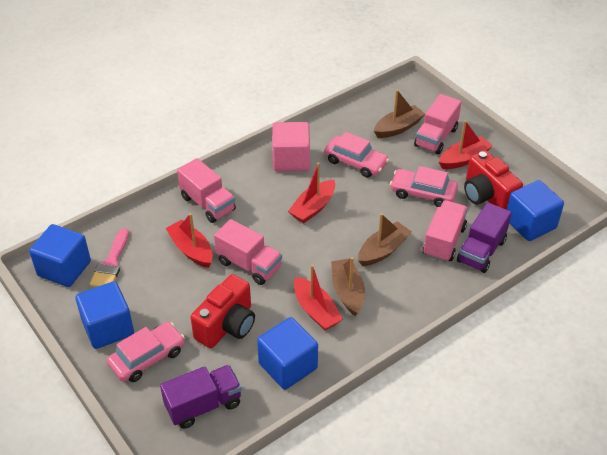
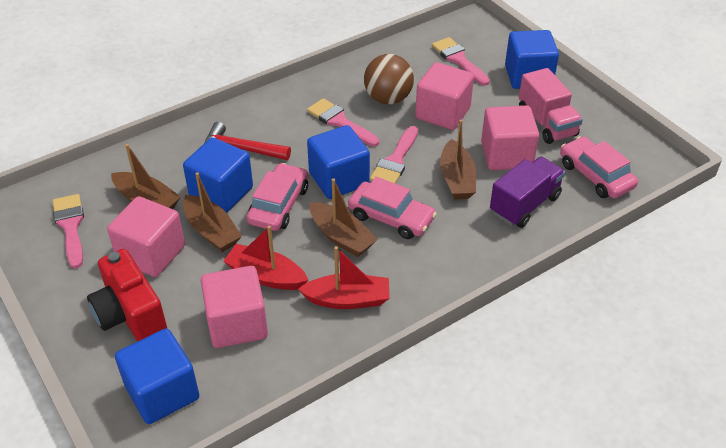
brown ball: none = 0 -> [364,54,414,104] = 1
brown boat: [331,257,365,316] [358,213,412,266] [374,90,425,138] = 3 -> [111,144,181,209] [183,172,242,252] [309,178,378,257] [440,119,476,200] = 4
pink brush: [90,228,129,287] = 1 -> [52,194,84,268] [307,98,379,147] [370,126,418,184] [432,37,490,86] = 4
pink cube: [272,122,310,172] = 1 -> [107,196,185,277] [201,266,268,348] [415,62,474,130] [481,105,539,170] = 4
pink truck: [177,158,236,223] [214,219,282,285] [414,94,462,154] [423,200,468,262] = 4 -> [519,68,583,144] = 1
purple truck: [160,365,242,429] [457,202,512,273] = 2 -> [490,157,565,228] = 1
red boat: [166,213,213,268] [288,163,335,223] [294,265,343,330] [439,120,493,169] = 4 -> [223,226,308,290] [298,246,390,309] = 2
red camera: [190,274,255,348] [464,150,523,210] = 2 -> [87,249,167,341] = 1
red hammer: none = 0 -> [204,122,291,160] = 1

